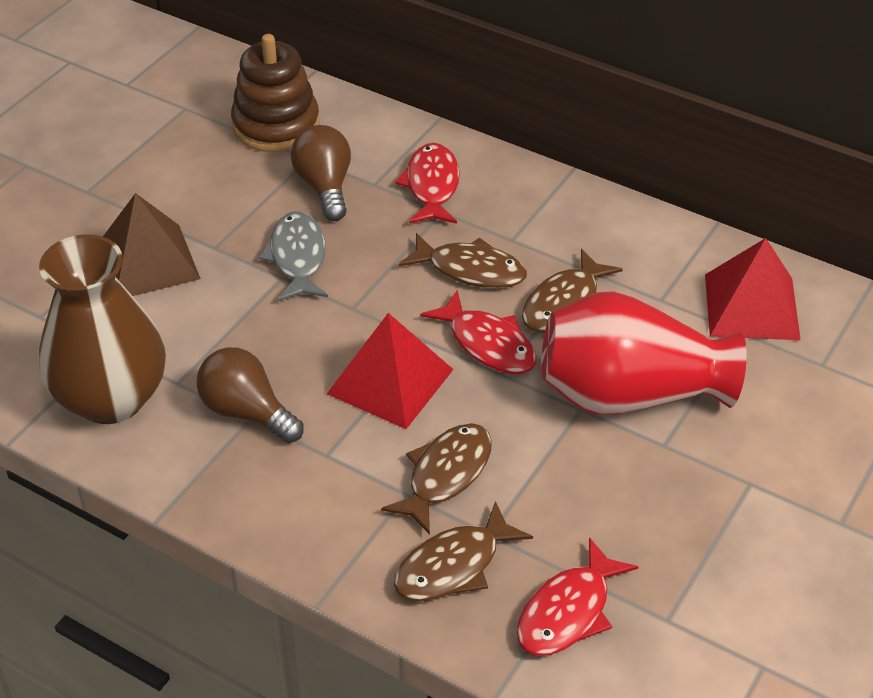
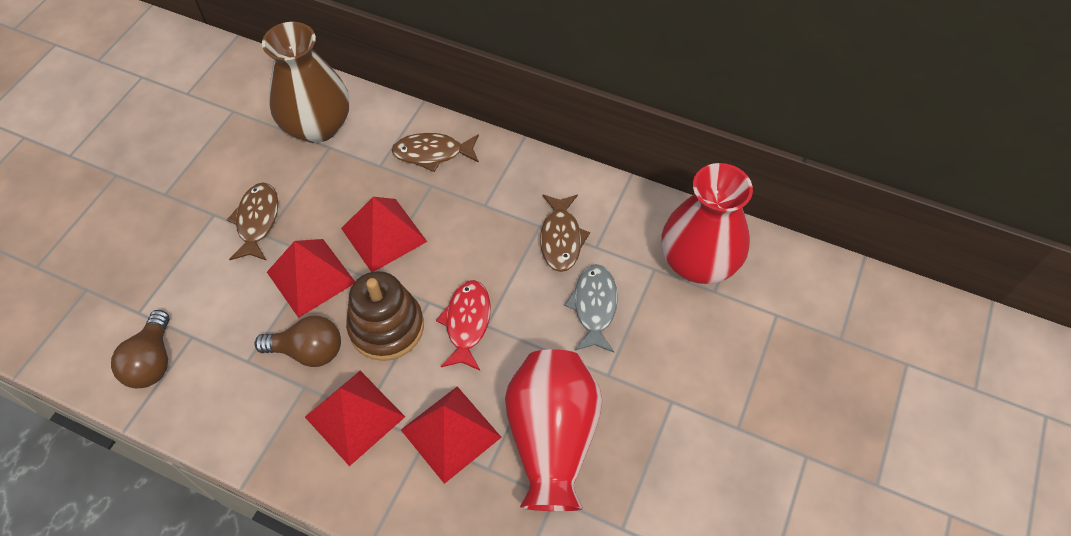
brown fish: [381,423,492,535] [394,501,533,601] [399,233,527,288] [522,249,623,333] = 4 -> [227,182,278,261] [391,133,479,172] [540,194,590,272] = 3
brown pyramid: [103,193,201,296] = 1 -> none = 0
red fish: [395,143,460,224] [420,291,536,374] [517,537,639,656] = 3 -> [436,280,491,371] = 1
red pyramid: [327,313,454,429] [705,238,801,340] = 2 -> [267,239,355,318] [305,371,405,466] [341,197,427,272] [401,386,502,484] = 4
red vase: [541,291,747,415] = 1 -> [505,349,602,511] [661,163,753,284] = 2

